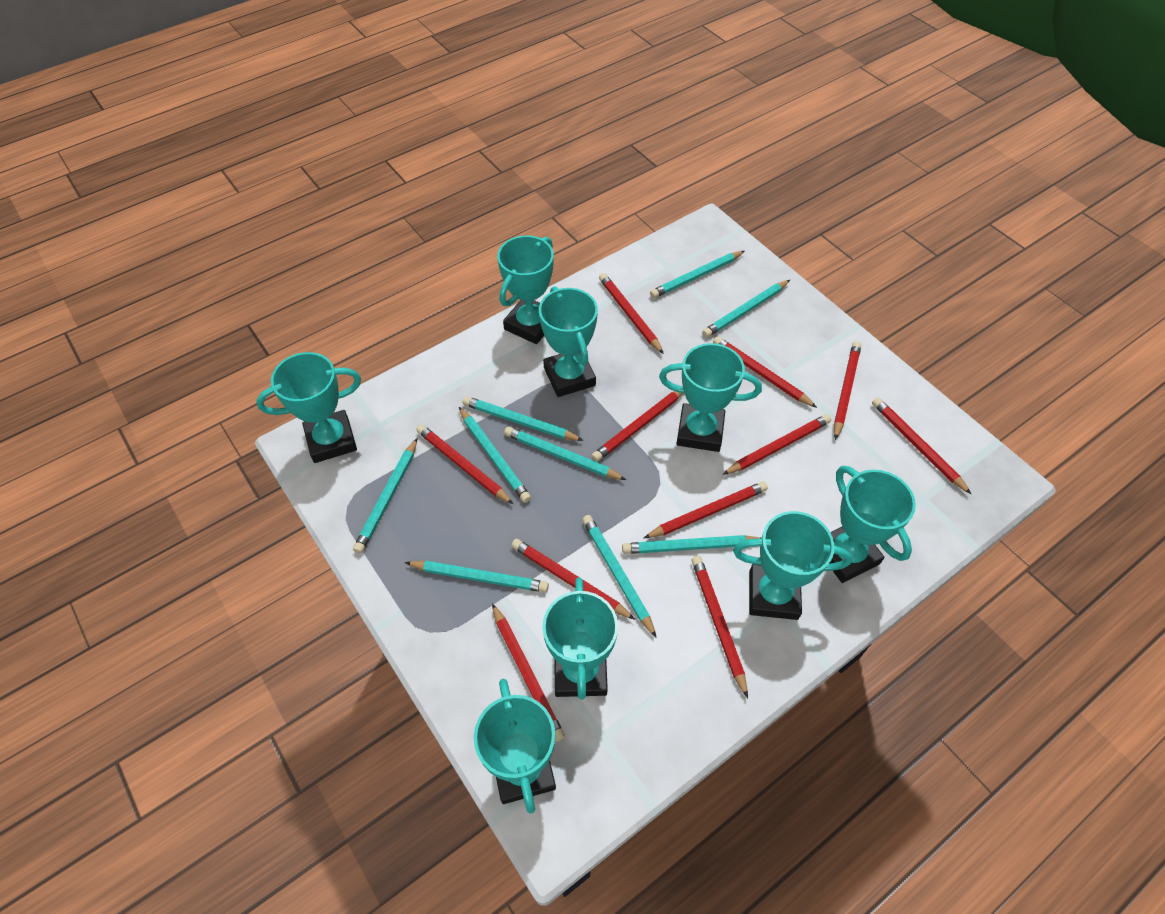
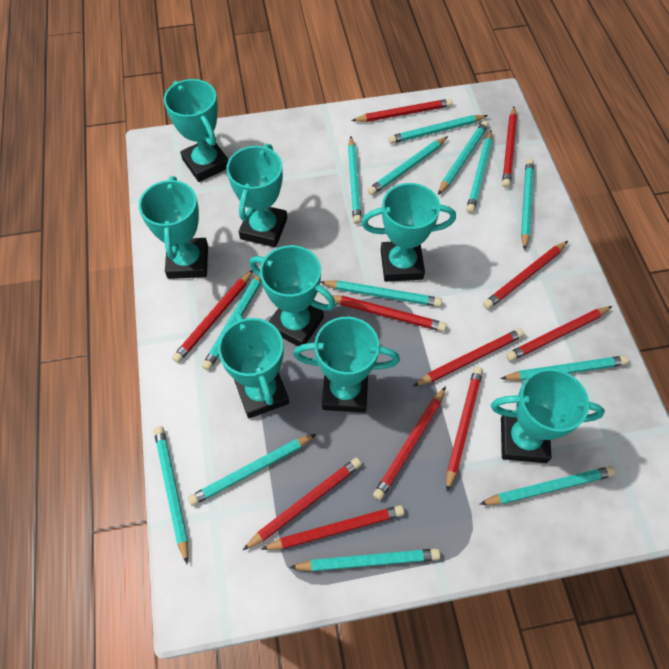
turquoise pencil: [353,438,417,554] [405,561,549,593] [459,407,531,503] [463,396,584,441] [504,427,626,480] [582,515,657,638] [622,535,760,554] [650,251,745,298] [702,280,790,338] = 9 -> [154,426,188,564] [188,434,316,506] [202,275,261,370] [289,548,440,571] [320,280,442,307] [348,137,362,224] [367,136,448,195] [388,115,488,144] [438,121,489,195] [466,130,492,213] [480,466,616,505] [500,356,628,381] [521,159,534,250] = 13

